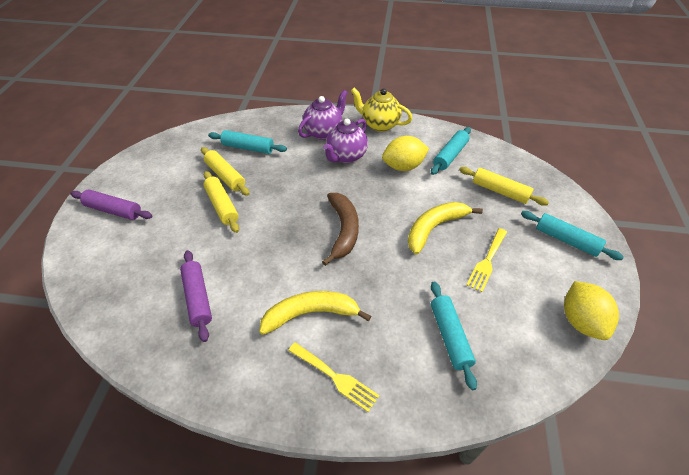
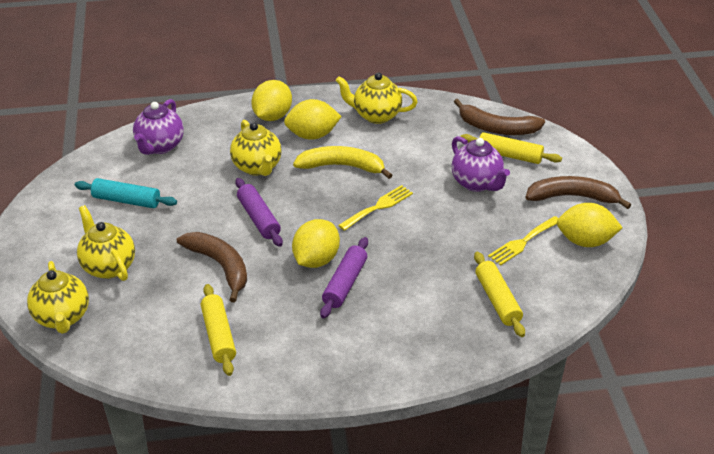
brown banana: [322,193,359,266] = 1 -> [177,232,247,302] [454,99,545,135] [525,176,631,209] = 3
turquoise rolling pin: [208,130,287,154] [431,127,471,175] [431,281,477,390] [521,211,624,260] = 4 -> [75,178,177,208] = 1
yellow banana: [259,291,371,335] [408,202,483,254] = 2 -> [293,146,393,179] = 1
yellow lemon: [382,136,429,171] [564,281,619,340] = 2 -> [251,80,292,121] [284,99,342,140] [292,219,340,268] [557,203,623,247] = 4
yellow teapot: [351,88,412,132] = 1 -> [27,261,89,334] [77,205,135,281] [230,120,281,176] [336,72,418,124] = 4

